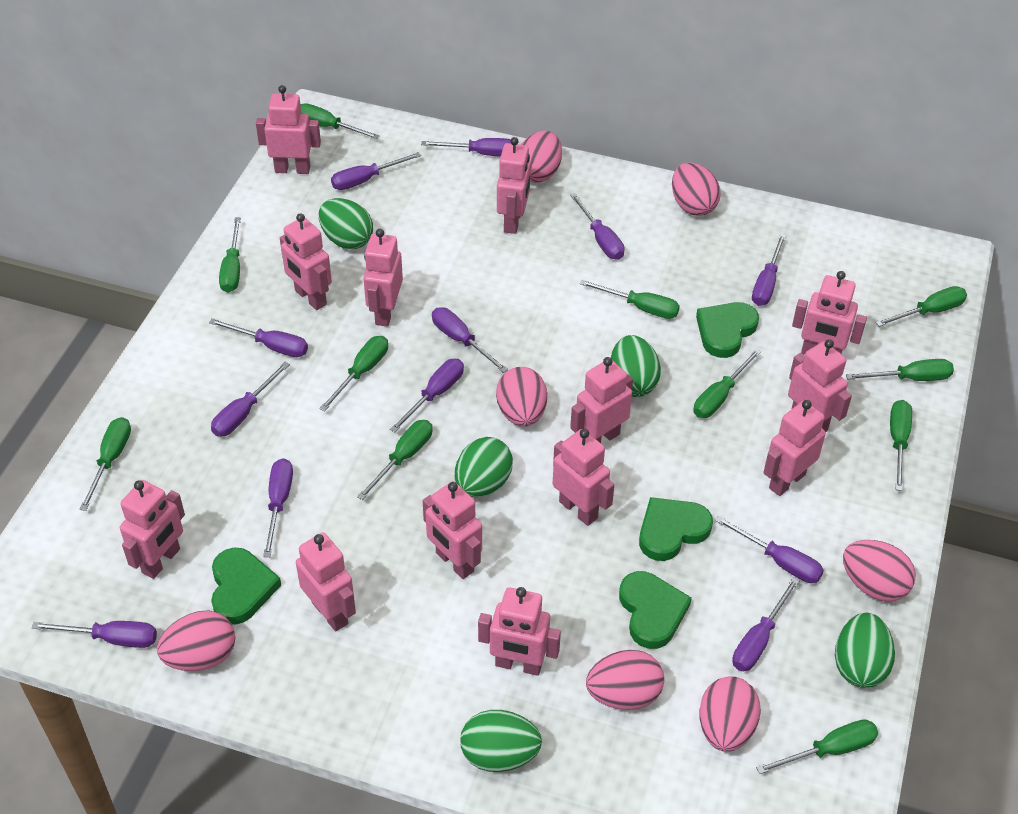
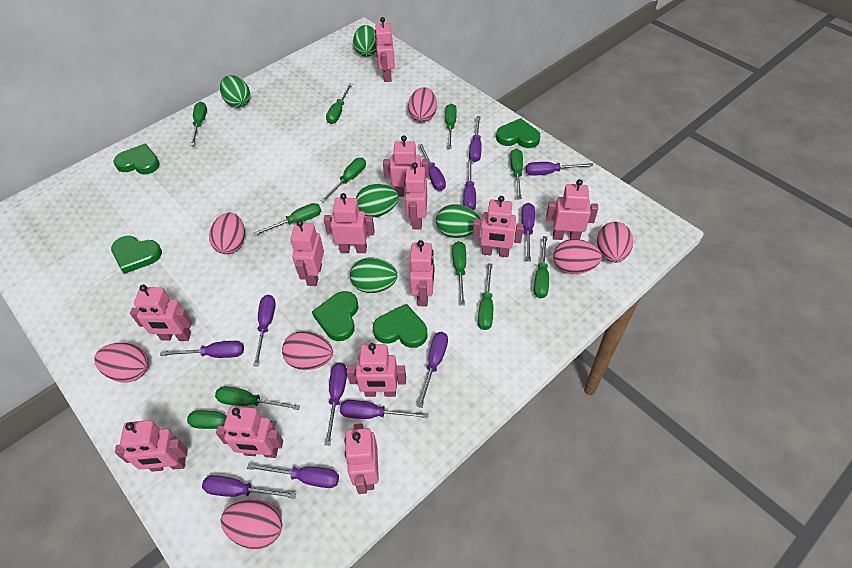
green heart: [211,548,281,625] [619,571,692,649] [639,497,713,561] [696,302,759,358] = 4 -> [111,236,162,274] [113,143,160,174] [312,291,359,341] [373,304,427,348] [496,118,540,148] = 5

